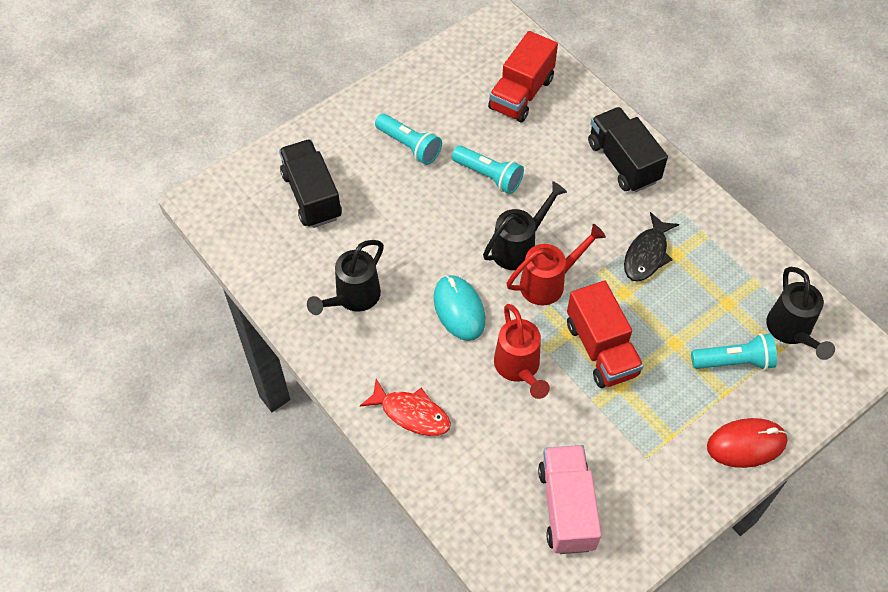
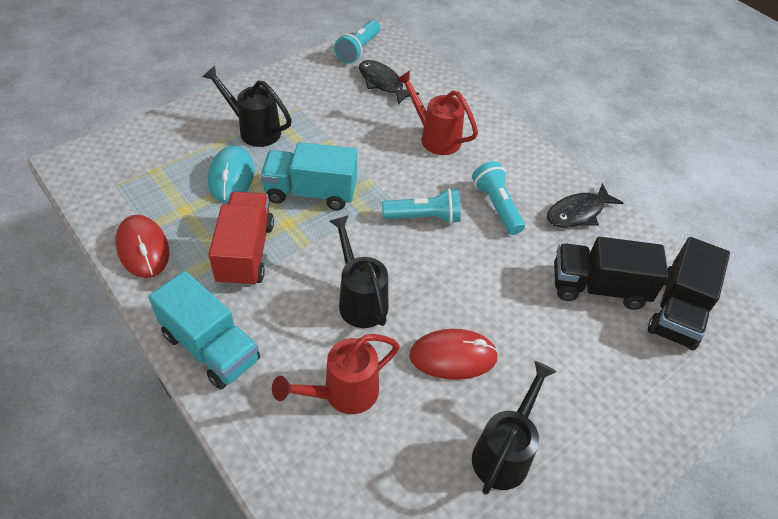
black fish: [624,212,679,282] = 1 -> [359,60,419,105] [547,183,623,228] = 2
pink truck: [538,445,602,554] = 1 -> none = 0
red fish: [360,379,451,436] = 1 -> none = 0
red mouse: [707,418,787,468] = 1 -> [115,215,169,278] [409,329,499,380] = 2
red truck: [488,31,558,122] [567,281,644,388] = 2 -> [208,191,274,287] = 1
turquoise truck: none = 0 -> [148,271,260,390] [261,142,357,210] = 2

